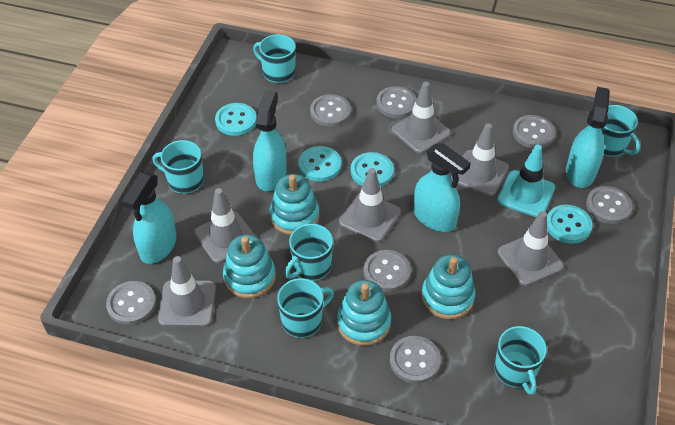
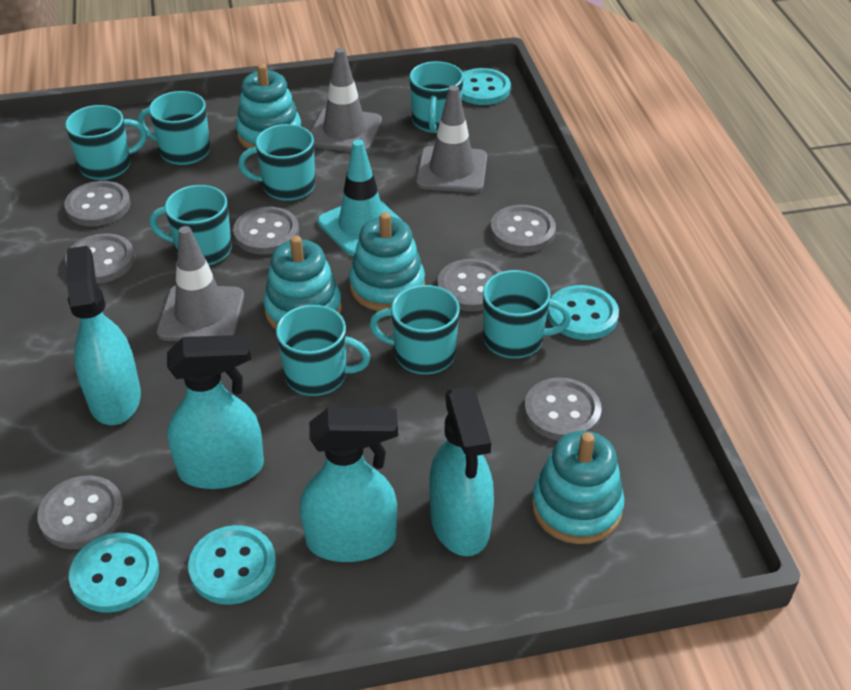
grey traffic cone: [158,256,216,327] [194,188,256,263] [339,168,401,242] [392,82,451,154] [451,123,509,196] [498,211,564,286] = 6 -> [156,226,244,341] [310,48,382,152] [416,85,487,193] = 3
turquoise mug: [152,140,204,194] [253,34,296,83] [277,278,334,338] [285,224,333,281] [494,326,547,395] [601,105,640,157] = 6 -> [65,105,147,180] [138,91,210,165] [149,185,232,265] [238,124,315,201] [276,305,371,396] [369,285,460,374] [410,61,463,133] [483,270,571,358] = 8

